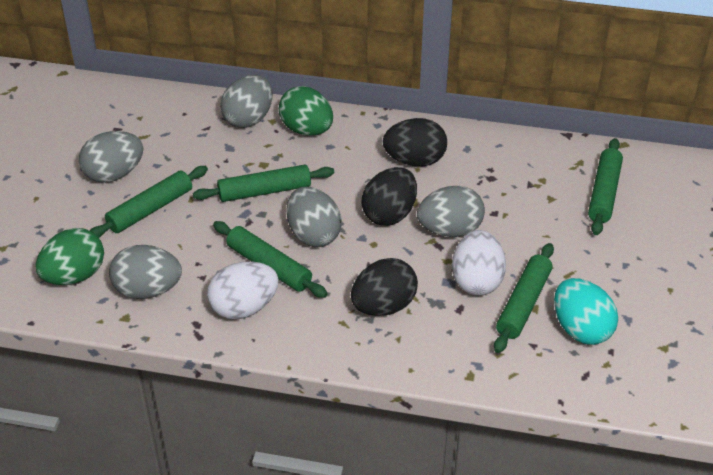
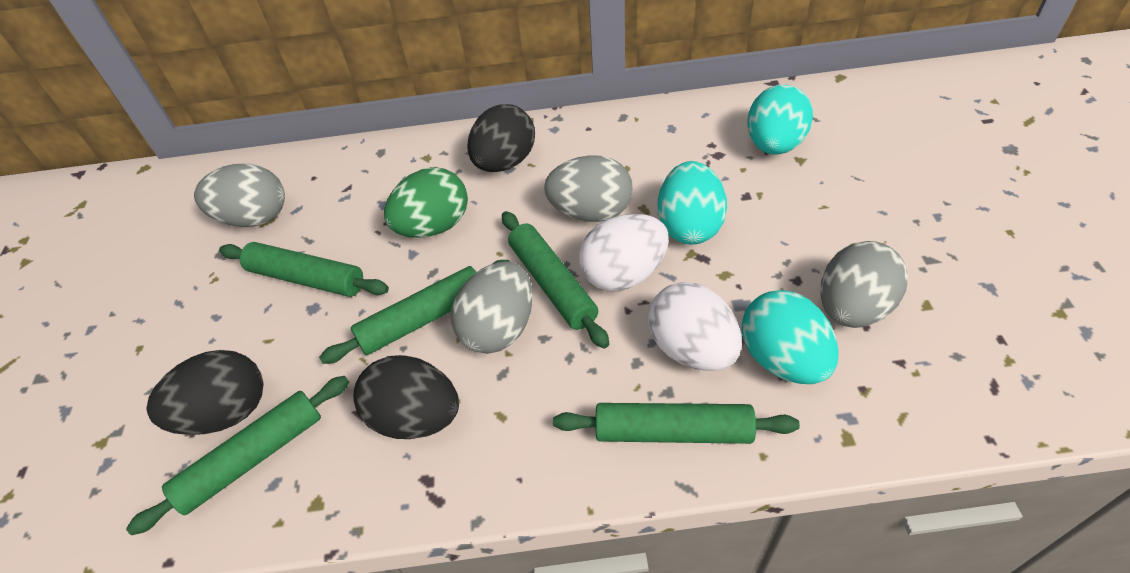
green egg: [36,228,104,285] [279,86,333,136] = 2 -> [384,167,468,238] = 1
grey egg: [79,131,143,183] [109,245,182,299] [220,75,273,128] [287,187,342,247] [417,186,485,237] = 5 -> [194,164,285,227] [451,261,533,354] [544,155,633,222] [820,241,908,328] = 4
turquoise egg: [554,278,618,345] = 1 -> [658,161,727,245] [742,290,839,384] [748,85,813,155] = 3

